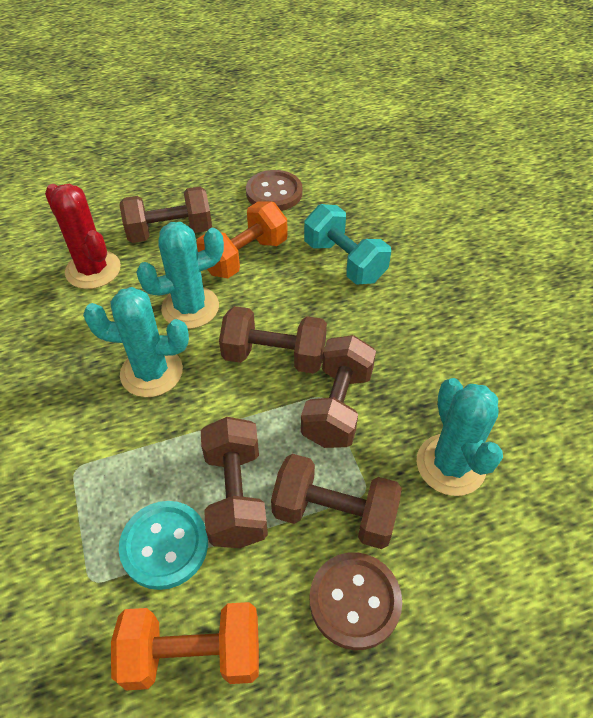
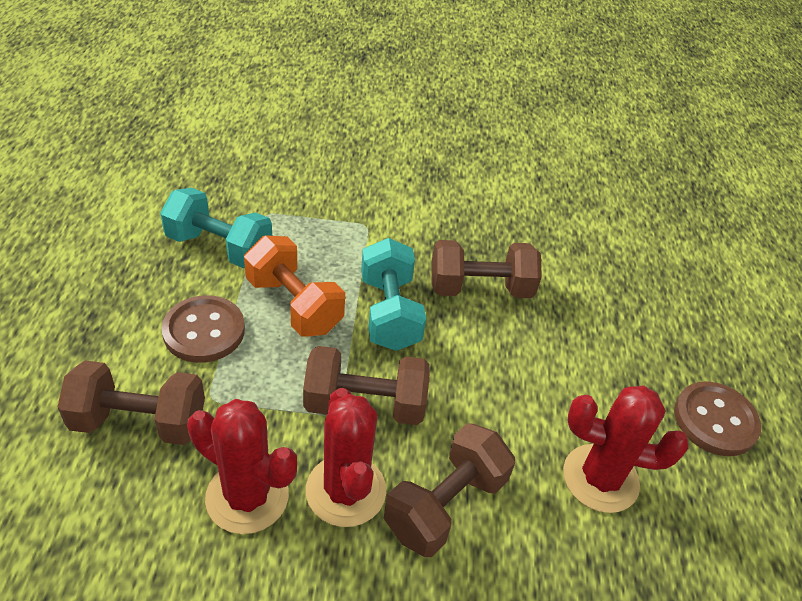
brown dumbbell: [119,187,212,243] [201,417,268,548] [219,306,327,374] [271,454,402,549] [301,335,376,448] = 5 -> [57,360,205,445] [303,346,430,425] [384,423,515,557] [432,240,542,298] = 4
orange dumbbell: [111,602,259,690] [197,201,288,278] = 2 -> [244,235,345,337] = 1
red cactus: [45,184,121,289] = 1 -> [187,399,297,534] [306,388,386,527] [563,385,689,513] = 3
turquoise button: [119,501,208,590] = 1 -> none = 0
turquoise cactus: [83,287,189,397] [136,222,224,329] [417,378,503,496] = 3 -> none = 0
turquoise dumbbell: [304,204,391,285] = 1 -> [160,188,272,268] [361,238,426,351] = 2

